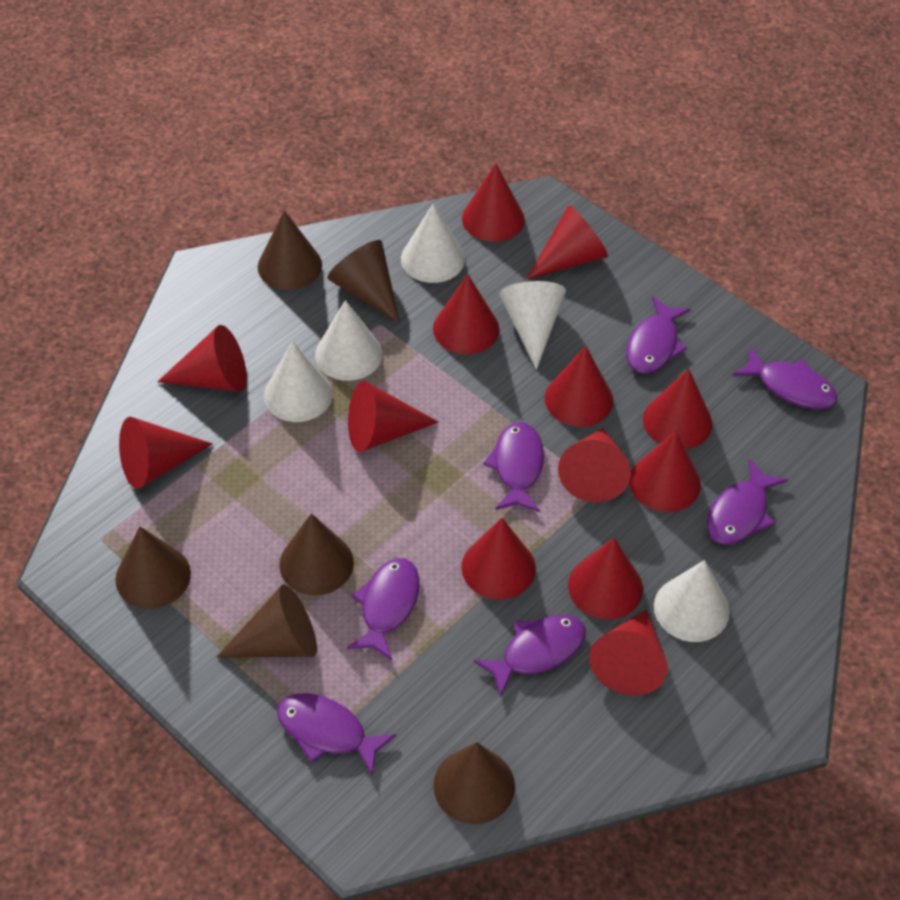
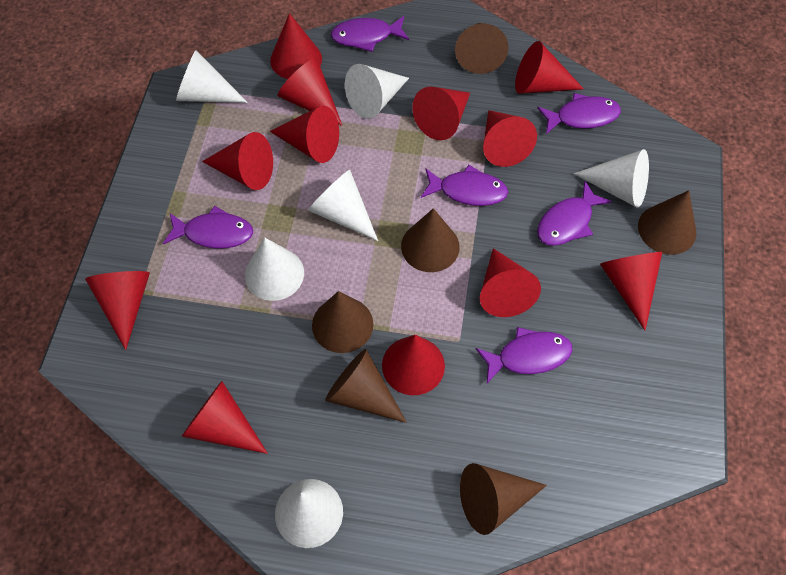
purple fish: [277,693,396,776] [347,558,420,661] [474,615,586,698] [483,422,544,512] [626,296,691,374] [707,459,788,545] [733,347,838,409] = 7 -> [163,206,253,249] [331,16,409,52] [421,165,508,206] [476,327,573,383] [537,93,621,134] [537,181,612,246] = 6
red cone: [119,417,213,489] [157,325,247,391] [348,381,438,452] [433,274,499,355] [461,518,536,600] [462,163,525,242] [527,206,608,279] [545,346,613,427] [558,428,631,502] [568,538,643,620] [589,609,667,696] [629,431,701,512] [643,369,712,449] = 13 -> [85,271,150,350] [182,381,268,454] [202,132,273,190] [270,13,322,79] [270,106,339,163] [278,58,342,126] [382,335,445,395] [412,87,470,140] [480,248,541,317] [483,110,537,167] [515,41,584,94] [600,252,662,330] = 12
white cone: [264,341,333,422] [315,300,383,381] [401,204,465,283] [499,281,566,370] [654,560,730,642] = 5 -> [176,50,248,103] [245,237,304,301] [275,479,343,548] [308,170,378,241] [345,64,409,119] [574,149,649,208] = 6

